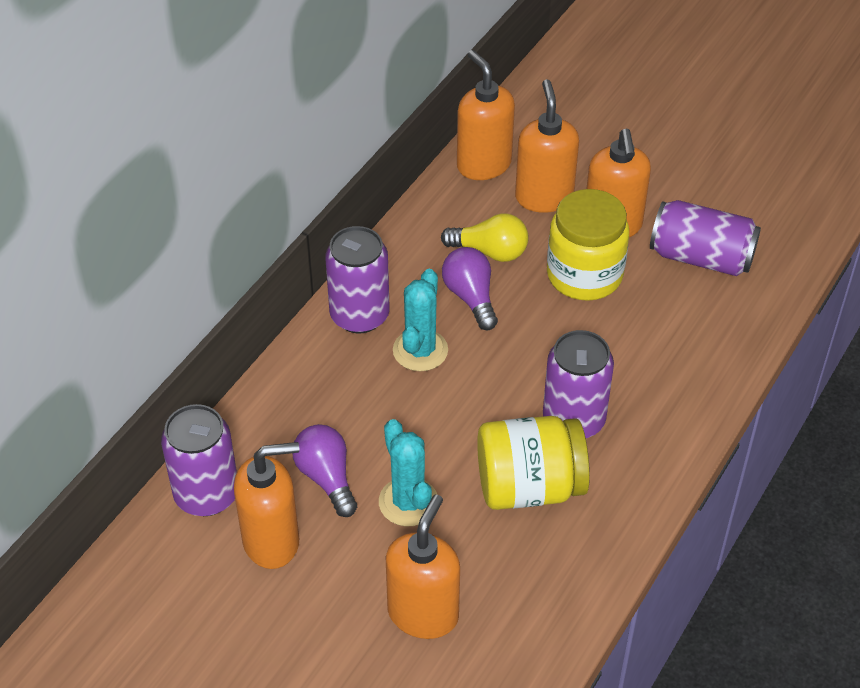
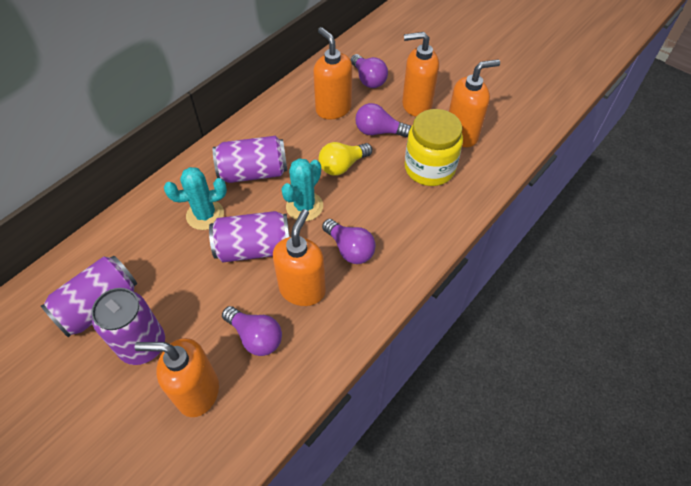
purple light bulb: [292,424,357,517] [442,247,498,330] = 2 -> [222,306,282,356] [322,219,376,264] [351,54,388,88] [355,103,411,137] = 4
yellow jar: [477,416,590,510] [547,189,629,301] = 2 -> [405,109,463,186] = 1

